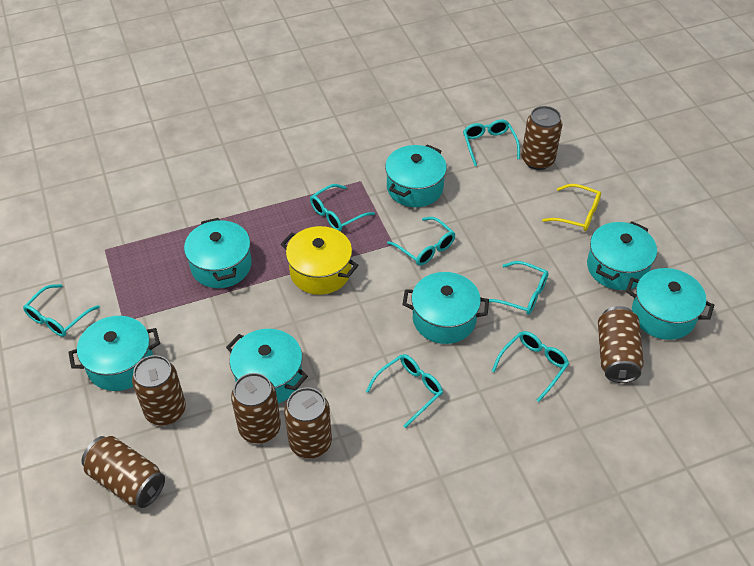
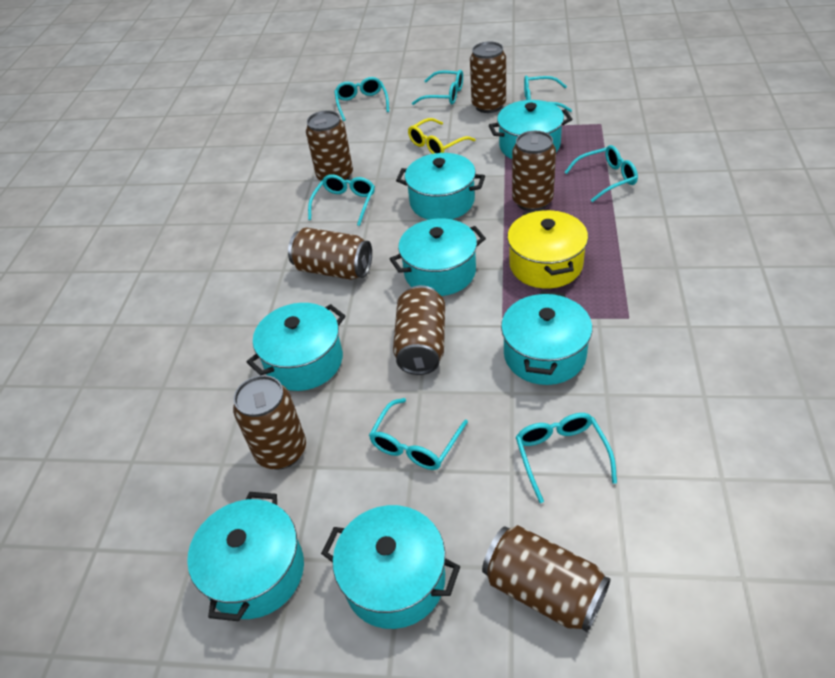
brown can: [81,436,165,508] [132,355,186,425] [231,373,281,444] [284,387,332,459] [522,106,562,170] [598,306,644,383] = 6 -> [233,375,306,469] [288,228,372,280] [306,110,353,181] [393,285,445,375] [470,41,506,113] [482,525,611,632] [512,131,556,211] = 7

